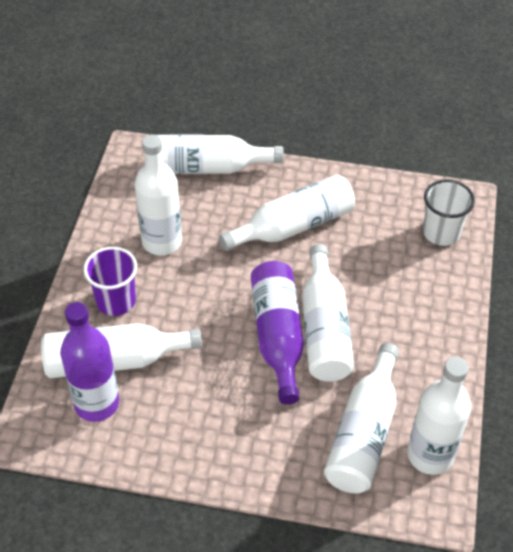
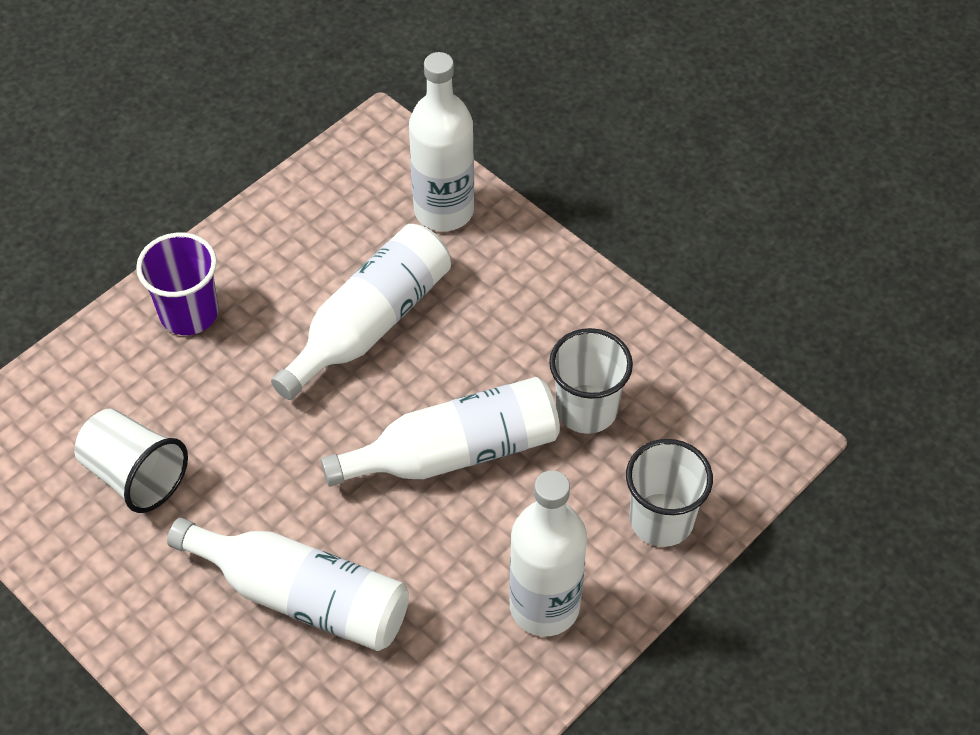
purple bottle: [60,302,119,422] [251,261,304,405] = 2 -> none = 0
white bottle: [41,323,202,378] [135,134,182,256] [157,134,283,174] [219,174,355,251] [302,244,354,382] [324,343,399,494] [407,357,471,475] = 7 -> [167,518,409,651] [271,224,451,400] [321,377,560,487] [409,52,474,231] [509,470,587,636] = 5
white cup: [423,179,475,246] = 1 -> [74,409,188,513] [549,328,633,434] [626,439,713,547] = 3

